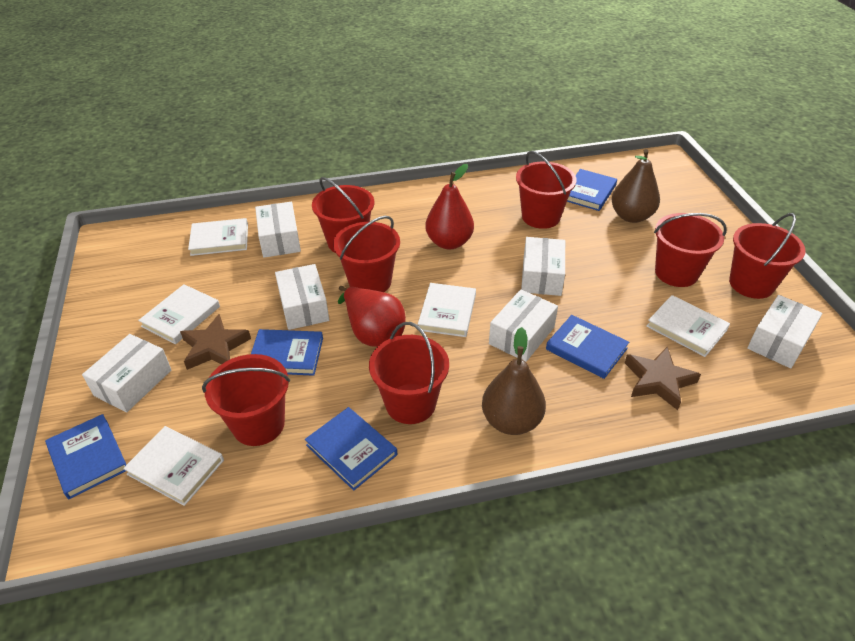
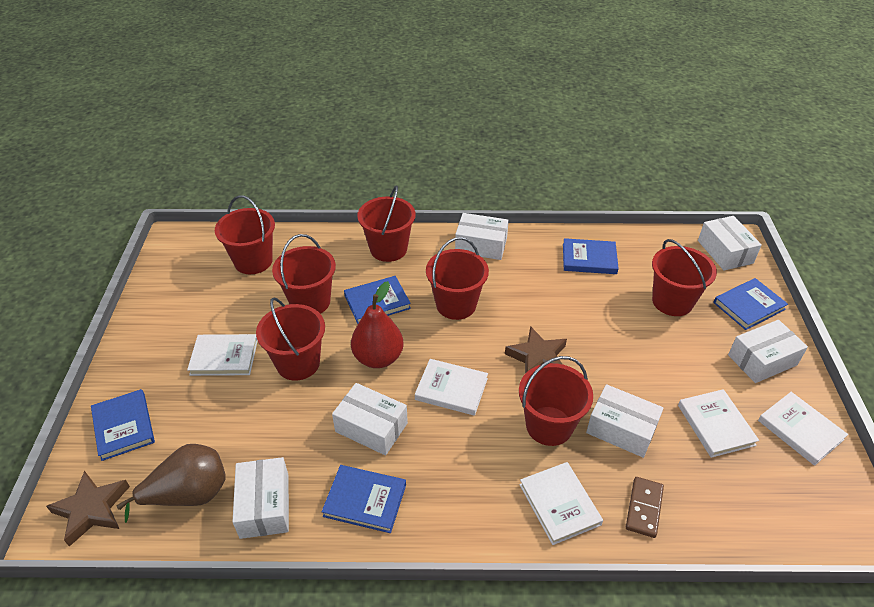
brown domino: none = 0 -> [626,477,664,538] = 1
brown pear: [482,327,546,435] [611,149,660,223] = 2 -> [117,444,226,523] = 1
red pear: [338,286,406,347] [425,164,474,250] = 2 -> [351,281,404,368] = 1

